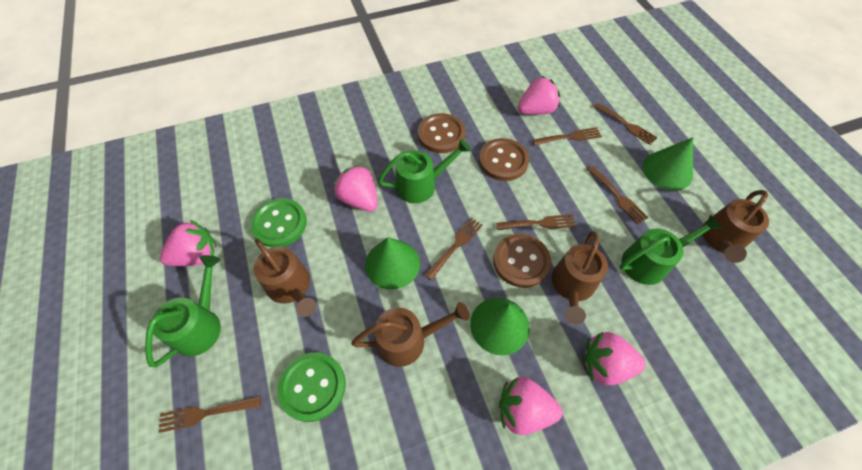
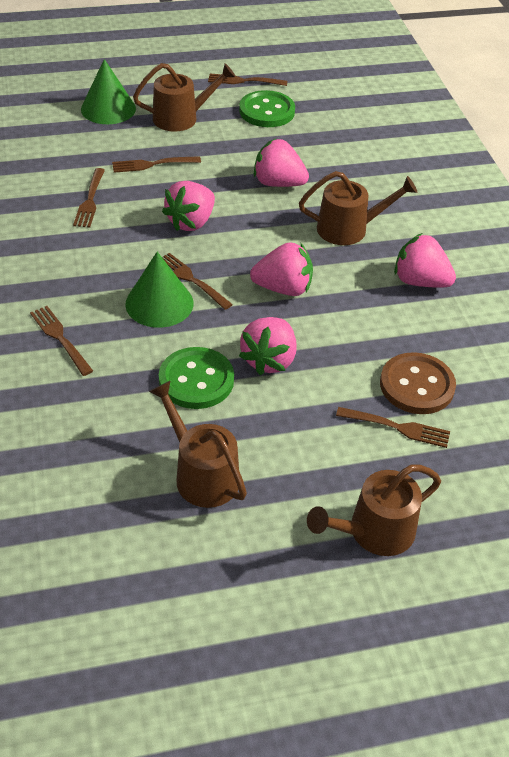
brown button: [418,113,466,153] [479,138,529,181] [493,234,551,288] = 3 -> [380,352,456,414] = 1
green cone: [365,237,420,290] [470,298,530,355] [643,138,693,191] = 3 -> [81,59,136,124] [125,252,194,328] = 2
green watering can: [145,255,221,367] [378,138,471,203] [620,215,722,285] = 3 -> none = 0

